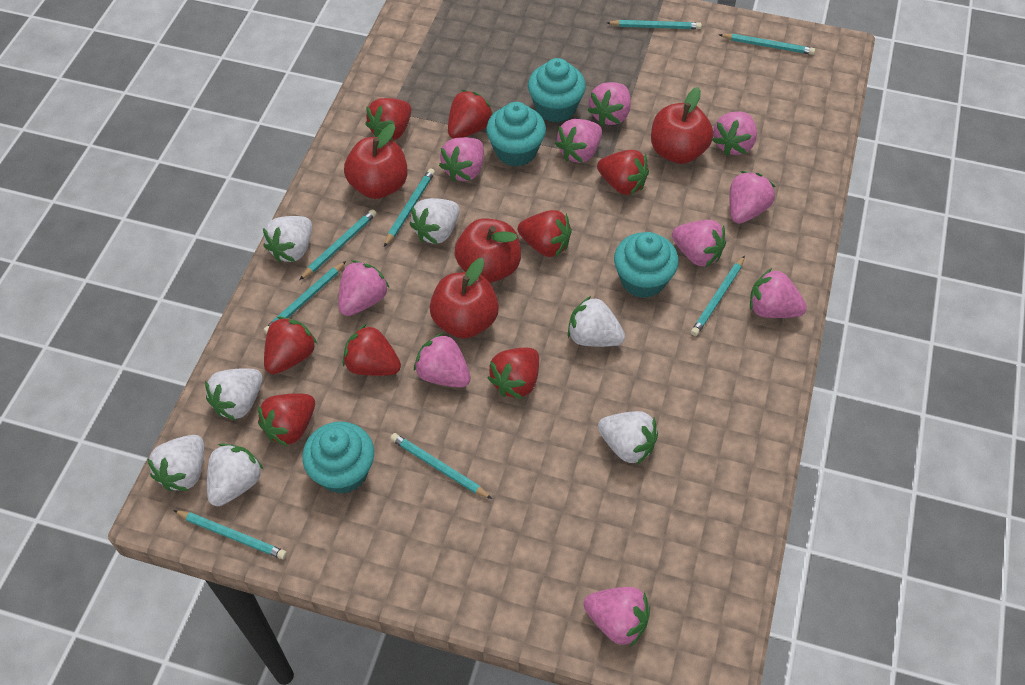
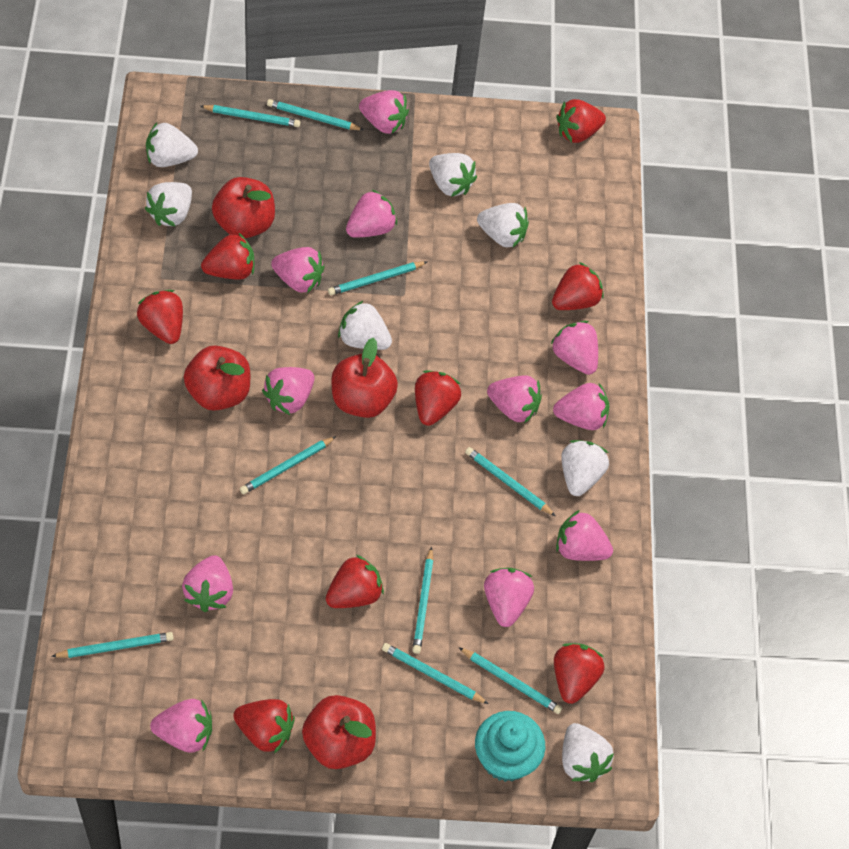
pink strawberry: [338,260,389,316] [414,333,471,387] [439,137,484,182] [555,119,602,163] [583,587,650,646] [587,82,631,126] [672,220,726,267] [712,112,757,156] [729,171,776,224] [750,268,807,318] = 10 -> [150,699,212,753] [182,555,233,612] [262,367,314,415] [271,247,325,293] [346,190,397,237] [359,90,409,134] [484,568,534,627] [487,375,542,423] [550,321,598,375] [553,383,609,430] [556,510,613,561] = 11
turquoise cupcake: [302,422,374,494] [486,102,546,167] [528,58,586,123] [614,232,679,298] = 4 -> [475,711,545,782] = 1
turquoise pencil: [173,510,287,559] [263,261,346,334] [300,209,377,280] [384,168,435,247] [390,433,492,499] [607,20,702,29] [691,256,745,336] [719,34,815,55] = 8 -> [51,632,174,658] [200,105,300,127] [240,436,336,494] [267,99,364,130] [328,261,427,295] [382,643,489,704] [412,546,433,654] [458,647,562,714] [465,447,556,516] = 9

